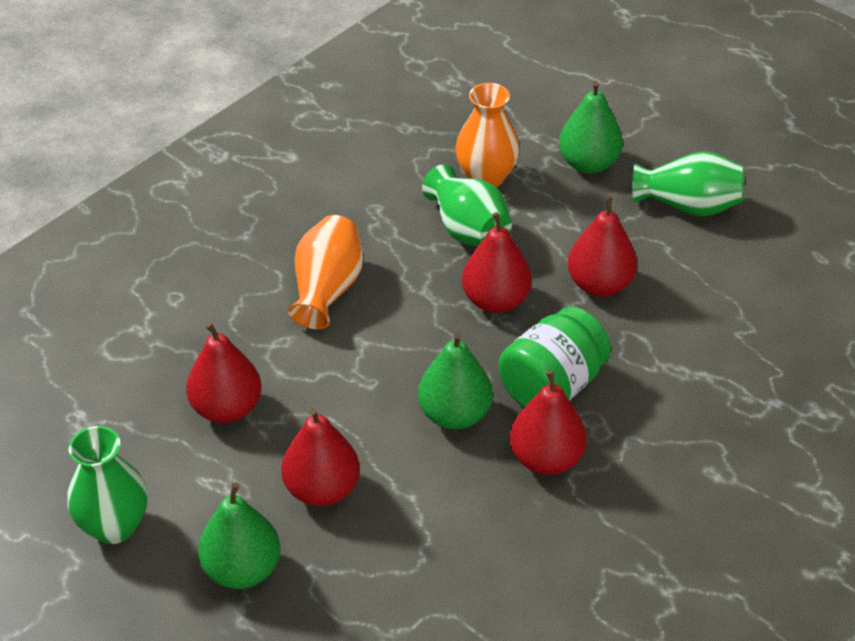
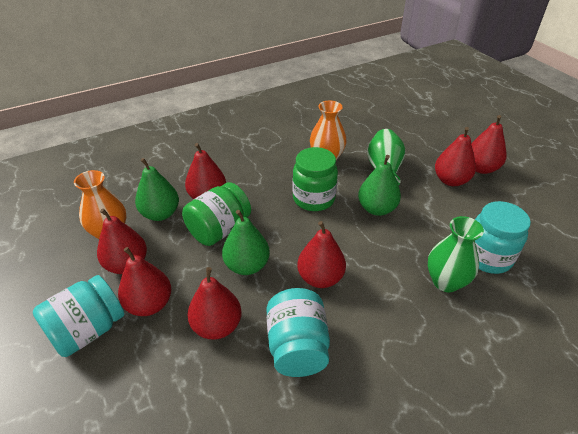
green jar: [499,306,611,408] = 1 -> [182,182,251,246] [292,147,338,211] = 2
green vase: [67,426,148,544] [422,164,512,246] [632,151,744,216] = 3 -> [367,129,405,185] [428,216,484,292] = 2
red pear: [186,322,262,423] [281,408,360,506] [462,212,532,313] [510,370,587,475] [568,196,637,297] = 5 -> [97,208,147,274] [118,247,171,316] [185,143,226,199] [188,267,242,340] [297,221,346,288] [435,127,476,186] [471,115,506,174] = 7
turquoise jar: none = 0 -> [33,275,124,357] [266,288,330,377] [475,201,531,274] = 3

